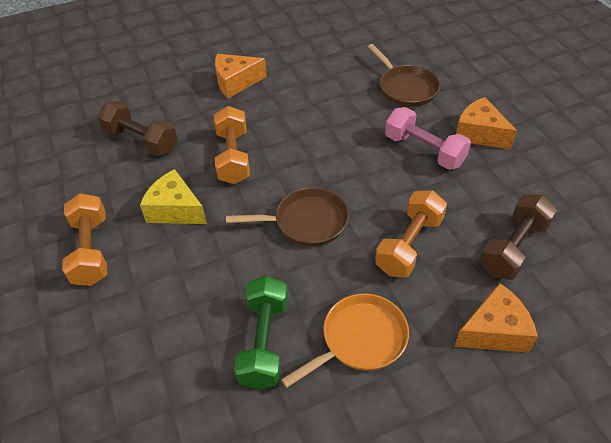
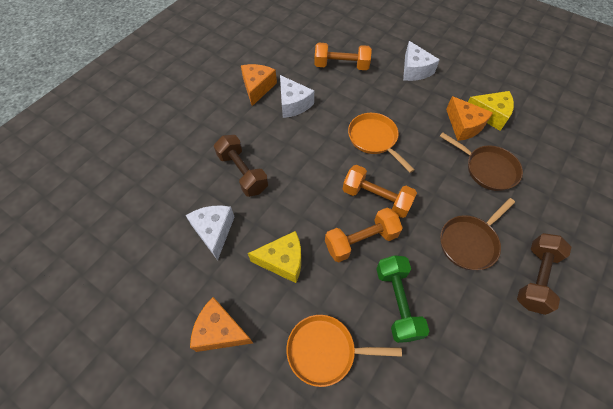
orange pan: [281,293,409,388] = 1 -> [286,315,402,387] [348,113,415,173] = 2
pink dumbbell: [385,107,471,170] = 1 -> none = 0
white cheese: none = 0 -> [185,205,234,260] [280,75,314,118] [403,41,440,81] = 3
yellow cheese: [140,169,207,224] = 1 -> [248,231,301,283] [468,91,514,131] = 2

